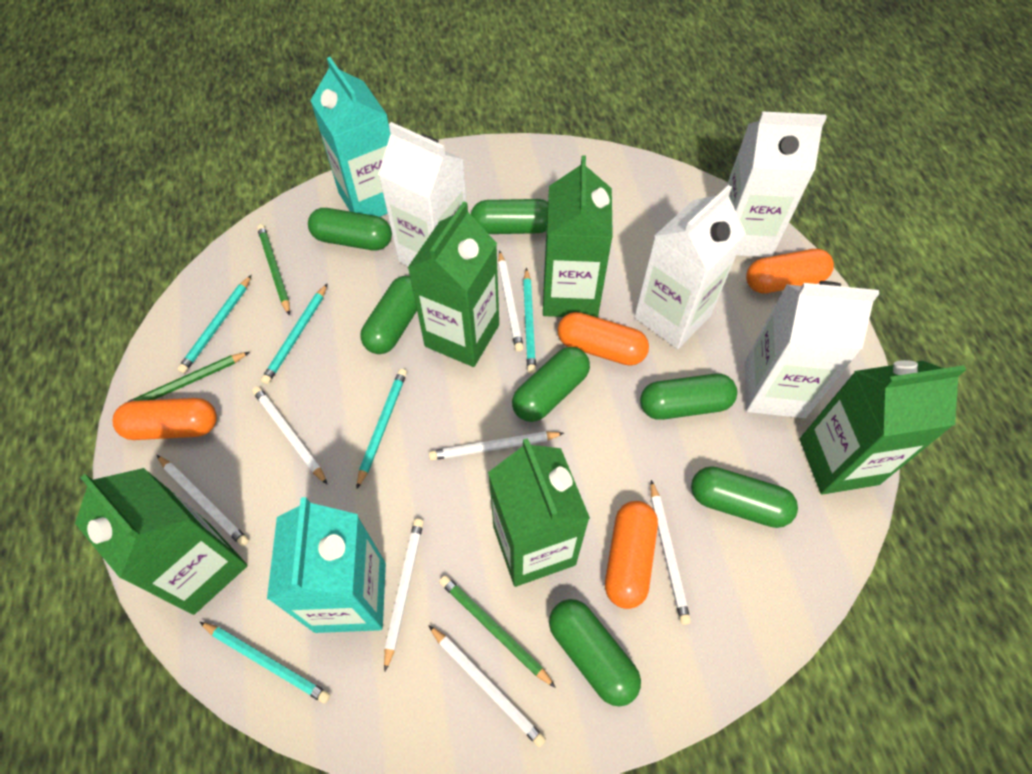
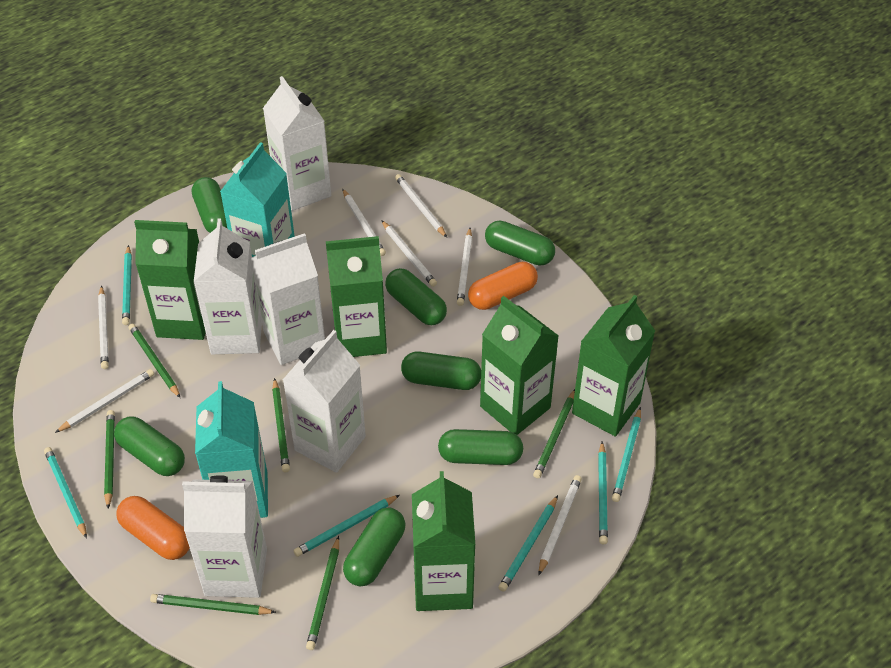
green pencil: [120,352,249,406] [257,224,290,316] [439,575,556,688] = 3 -> [104,410,115,509] [129,324,180,398] [150,594,276,615] [272,378,290,472] [306,536,339,650] [533,389,575,478] = 6
orange capsule: [113,398,217,440] [557,312,649,366] [605,501,658,609] [746,249,834,294] = 4 -> [116,496,190,560] [468,262,538,310] = 2
turquoise pencil: [177,275,252,373] [200,622,330,704] [261,283,328,384] [356,369,407,489] [523,268,536,374] = 5 -> [44,447,87,539] [122,245,132,325] [294,495,400,557] [498,495,558,592] [598,442,608,544] [612,407,641,502] = 6
white carton: [378,122,467,266] [634,185,746,349] [726,111,827,257] [744,281,879,418] = 4 -> [182,475,267,598] [194,219,262,354] [251,233,325,365] [263,76,331,211] [283,330,366,473] = 5

